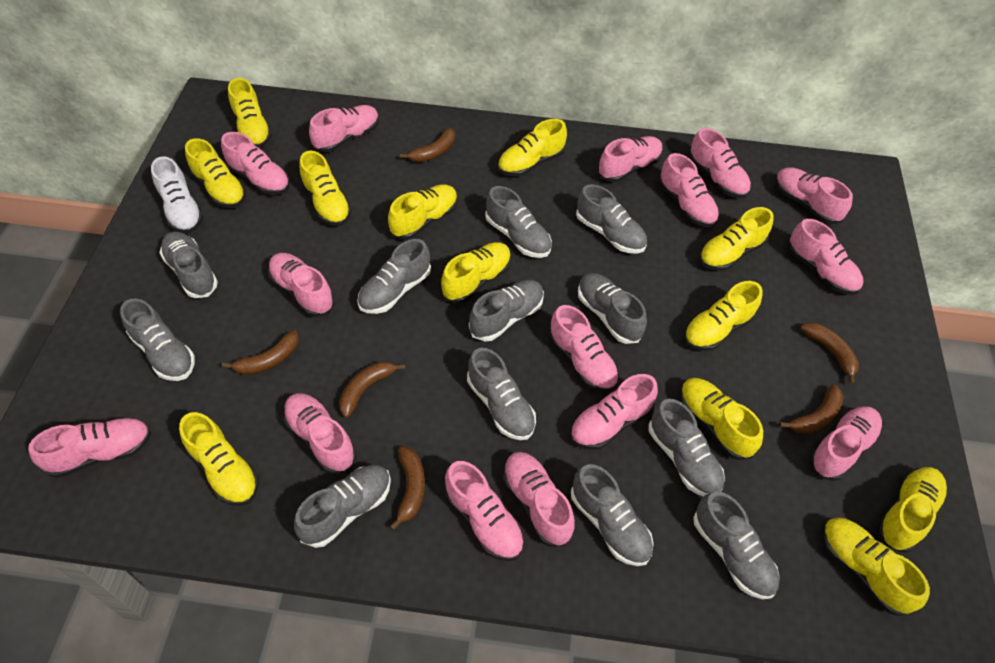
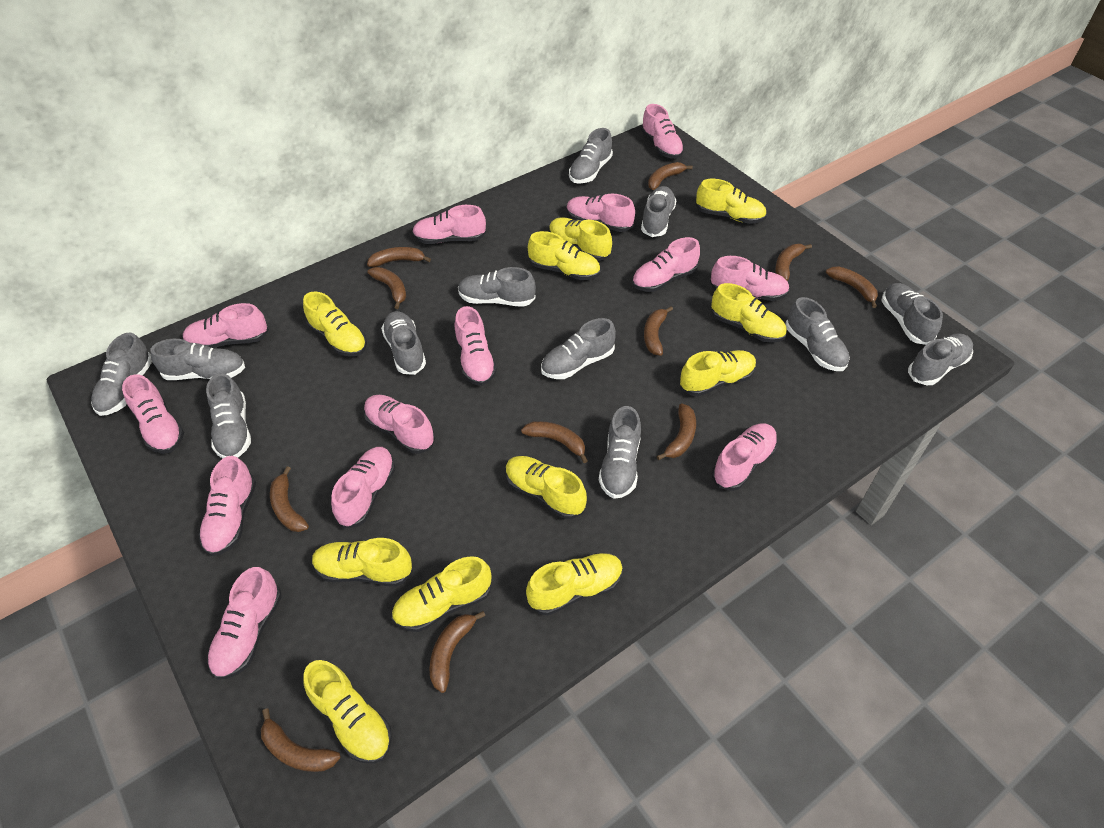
brown banana: [222,330,299,375] [339,361,405,418] [389,446,425,530] [400,128,455,162] [779,384,843,434] [800,322,859,385] = 6 -> [261,708,341,772] [270,466,309,532] [367,247,431,267] [368,267,406,309] [430,611,485,693] [521,421,588,463] [644,306,673,356] [648,162,693,190] [657,403,696,460] [775,244,812,281] [826,266,878,308] = 11
pink shoe: [28,418,151,478] [221,132,290,195] [268,253,335,317] [283,393,356,474] [309,105,379,152] [444,461,524,561] [503,452,575,547] [549,305,619,392] [570,374,658,450] [597,136,663,182] [658,153,719,227] [688,128,751,198] [775,167,853,224] [788,219,863,295] [809,406,882,481] = 15 -> [122,374,184,454] [183,303,269,348] [198,456,256,556] [207,567,282,680] [331,447,395,529] [364,395,435,454] [412,205,486,244] [454,306,497,386] [566,194,635,232] [632,237,700,292] [641,104,684,159] [710,256,790,301] [712,424,778,491] = 13
white shoe: [151,156,204,234] = 1 -> none = 0
yellow shoe: [179,412,259,506] [185,138,246,208] [228,78,272,148] [299,151,352,226] [388,184,458,240] [441,242,511,303] [498,119,567,176] [680,378,763,460] [684,281,763,351] [699,207,774,271] [822,517,930,616] [877,467,947,553] = 12 -> [303,291,367,356] [303,660,392,764] [312,538,413,586] [391,556,491,632] [506,456,587,519] [526,553,623,616] [528,231,600,280] [549,217,612,261] [680,350,756,396] [695,179,767,224] [711,283,787,343] = 11

